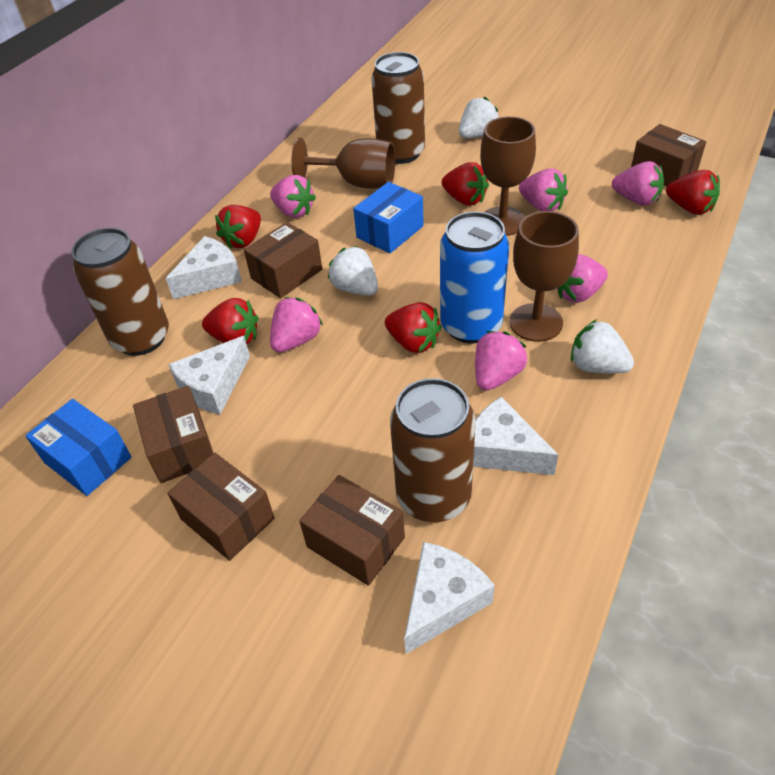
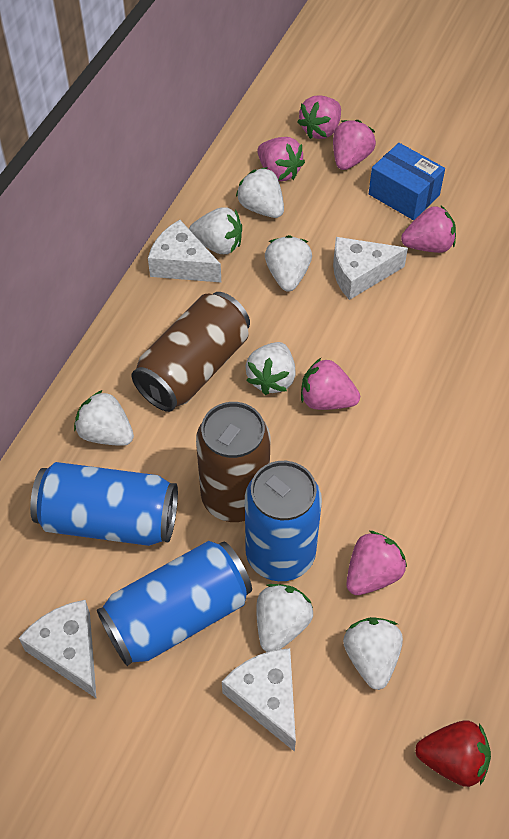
blue box: [25,399,132,496] [353,182,424,253] = 2 -> [369,143,445,220] = 1
blue can: [440,212,509,344] = 1 -> [30,462,178,546] [97,541,252,666] [245,461,322,581] = 3
brown box: [133,386,213,483] [167,453,275,561] [244,222,322,298] [299,475,405,586] [631,124,706,186] = 5 -> none = 0
brown can: [72,228,169,356] [371,52,425,164] [390,378,476,522] = 3 -> [131,292,250,412] [196,402,270,522] = 2
brown goblet: [291,138,395,189] [480,116,536,236] [510,211,579,342] = 3 -> none = 0
red strawberry: [202,298,258,344] [215,205,261,249] [385,302,442,353] [441,162,489,206] [666,170,720,215] = 5 -> [415,720,491,787] = 1
white strawberry: [328,246,378,296] [459,97,499,138] [571,319,634,373] = 3 -> [74,390,134,446] [189,207,242,254] [236,167,284,218] [246,342,296,395] [256,584,313,652] [265,235,312,292] [343,617,403,690] = 7

